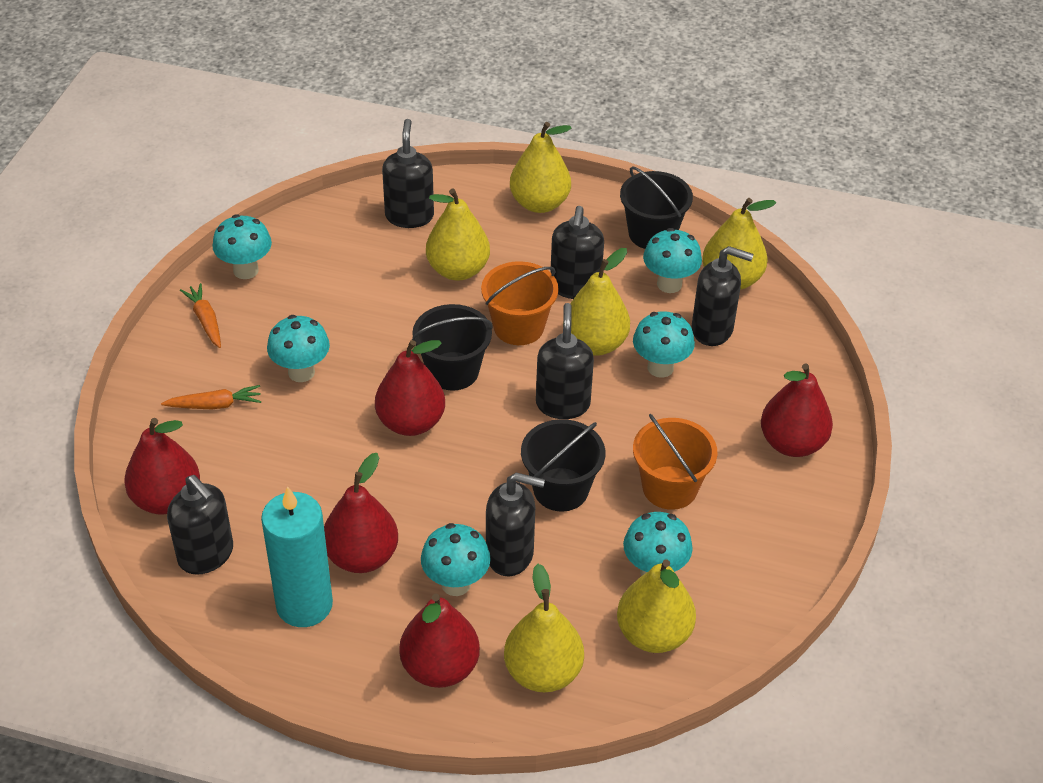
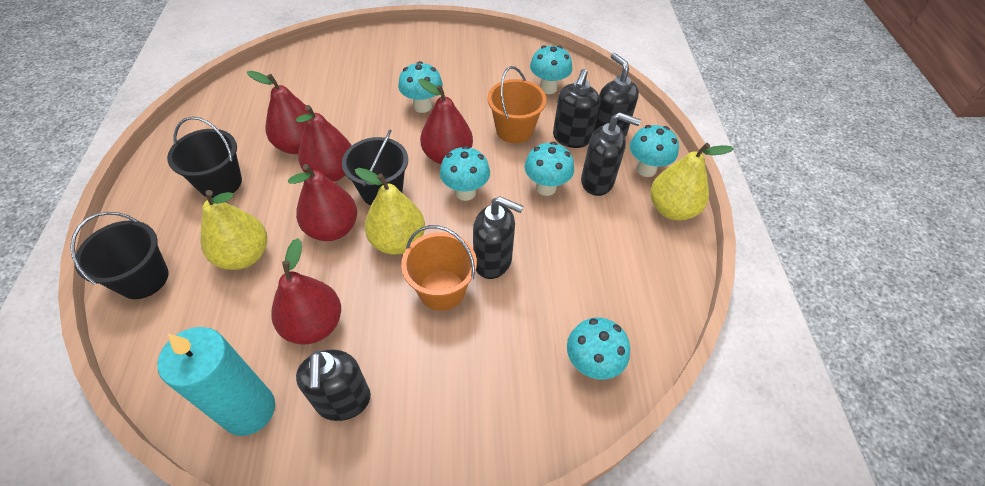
black soap dispenser: [167,475,233,575] [382,119,434,228] [486,473,545,576] [536,303,594,419] [550,206,604,299] [692,246,754,346] = 6 -> [296,350,371,421] [473,196,524,279] [553,69,600,148] [581,112,641,196] [593,53,639,136] = 5
orange carrot: [161,385,261,409] [180,283,221,348] = 2 -> none = 0
yellow pear: [426,189,490,281] [504,564,584,692] [510,122,571,213] [570,248,630,356] [617,559,696,653] [702,198,776,290] = 6 -> [201,190,267,270] [355,168,425,255] [651,143,734,221] = 3

